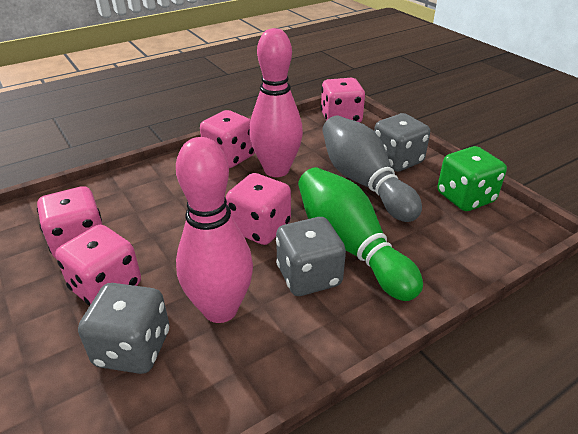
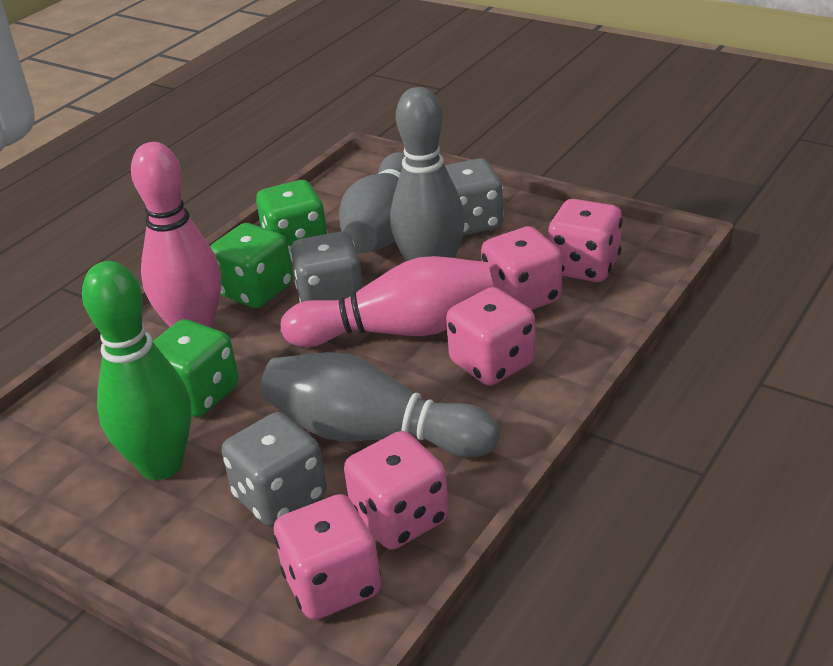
green dice: [437,146,507,211] = 1 -> [153,319,239,417] [210,223,293,308] [256,180,328,256] = 3
grey bowling pin: [322,116,422,222] = 1 -> [260,352,499,458] [339,152,405,253] [390,87,465,261] = 3

